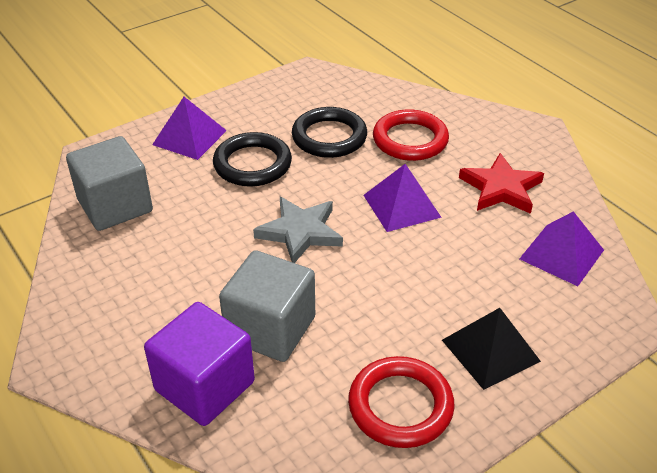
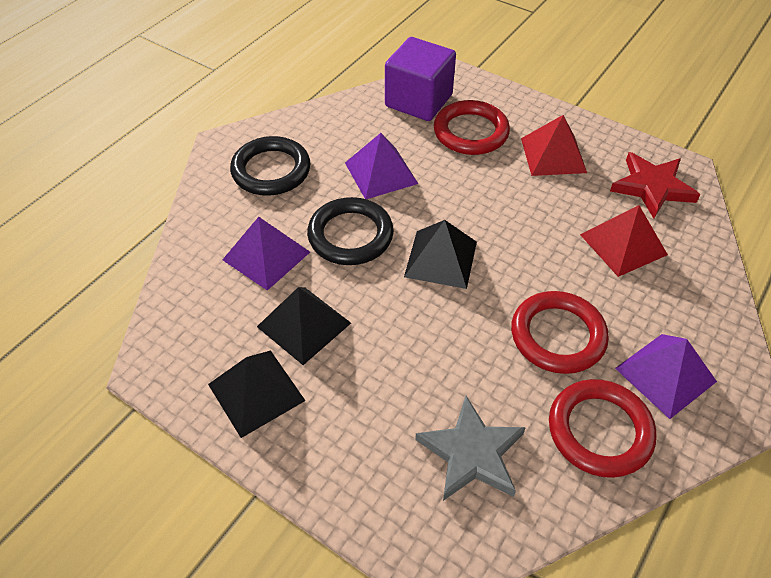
black pyramid: [442,308,541,390] = 1 -> [208,350,306,438] [257,287,351,365] [404,220,477,289] = 3
grey cube: [66,136,153,231] [219,250,315,362] = 2 -> none = 0
red pyramid: none = 0 -> [521,115,587,176] [580,205,668,277] = 2
red ring: [348,356,455,448] [373,109,449,161] = 2 -> [434,100,510,155] [511,291,609,374] [549,379,657,478] = 3

